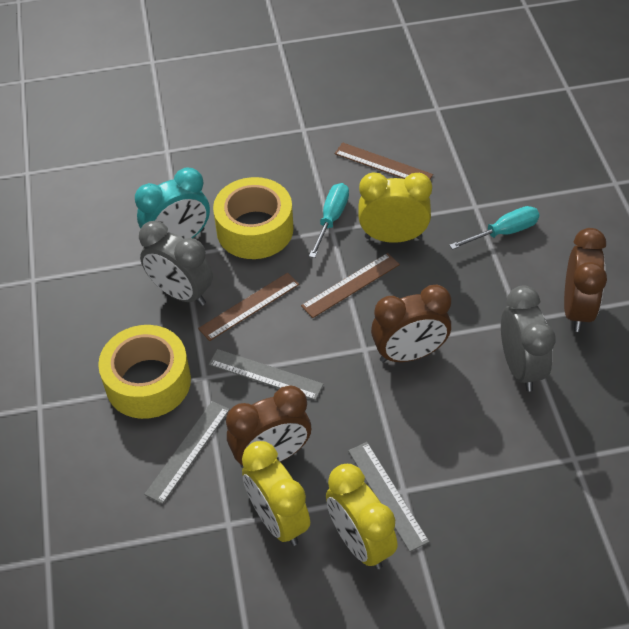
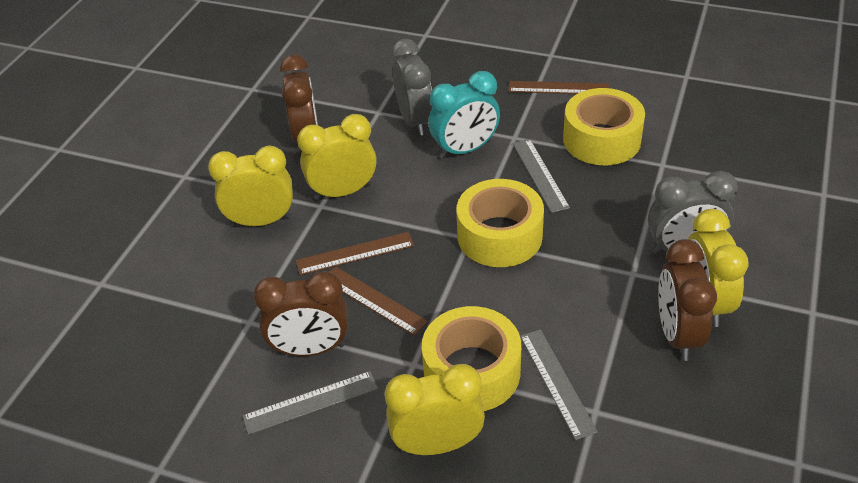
turquoise screwdriver: [309,183,349,258] [449,206,539,250] = 2 -> none = 0
yellow clock: [242,441,310,546] [326,464,397,569] [359,172,432,243] = 3 -> [208,146,293,226] [297,114,377,200] [385,364,485,455] [688,209,748,327] = 4
yellow tape: [98,325,191,419] [213,177,294,259] = 2 -> [422,306,521,411] [457,179,544,267] [563,88,645,165] = 3

